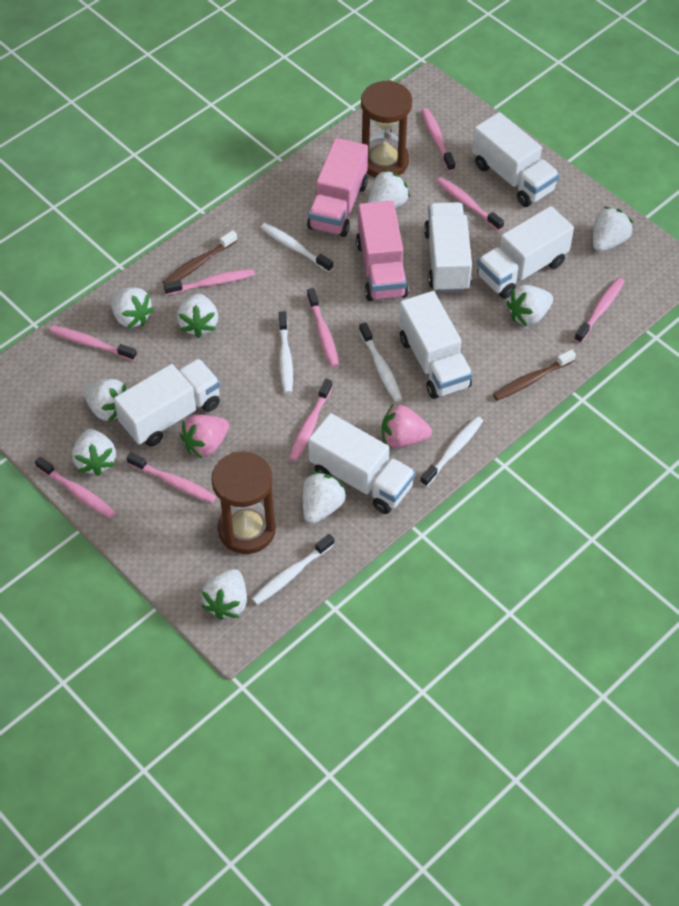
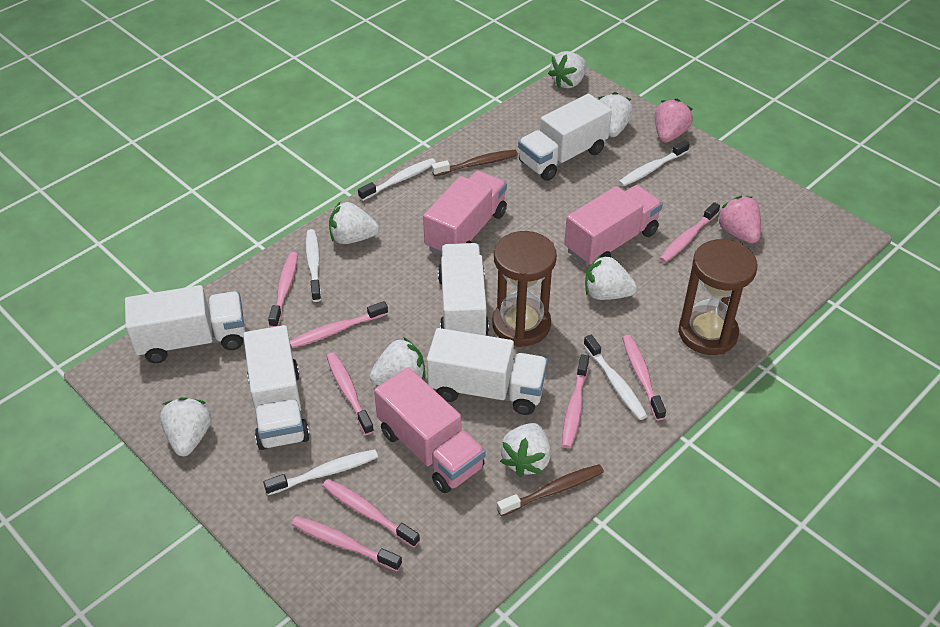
pink toothbrush: [35,457,115,518] [50,326,137,361] [127,452,216,503] [164,269,255,295] [289,379,333,461] [307,288,339,367] [421,108,455,172] [437,177,504,231] [574,277,625,343] = 9 -> [268,252,298,327] [290,301,388,348] [292,516,402,571] [322,479,420,548] [326,352,374,435] [562,354,589,449] [622,335,666,420] [659,202,720,263] = 8
pink truck: [307,138,368,237] [356,201,409,301] = 2 -> [374,367,485,493] [423,171,507,255] [564,185,663,266] = 3
white strawberry: [72,429,116,476] [83,379,127,422] [110,287,154,329] [177,293,218,338] [201,569,247,620] [303,472,347,524] [368,170,410,208] [506,285,553,327] [593,207,633,252] = 9 -> [160,397,211,456] [329,202,379,244] [370,337,426,385] [500,423,551,477] [548,51,587,88] [585,255,637,300] [598,92,633,137] = 7
white truck: [114,358,220,447] [308,413,416,514] [399,291,473,399] [424,202,472,293] [472,112,560,207] [477,206,574,299] = 6 -> [125,285,245,363] [243,325,310,450] [427,328,548,415] [438,243,489,336] [518,93,612,181] = 5

